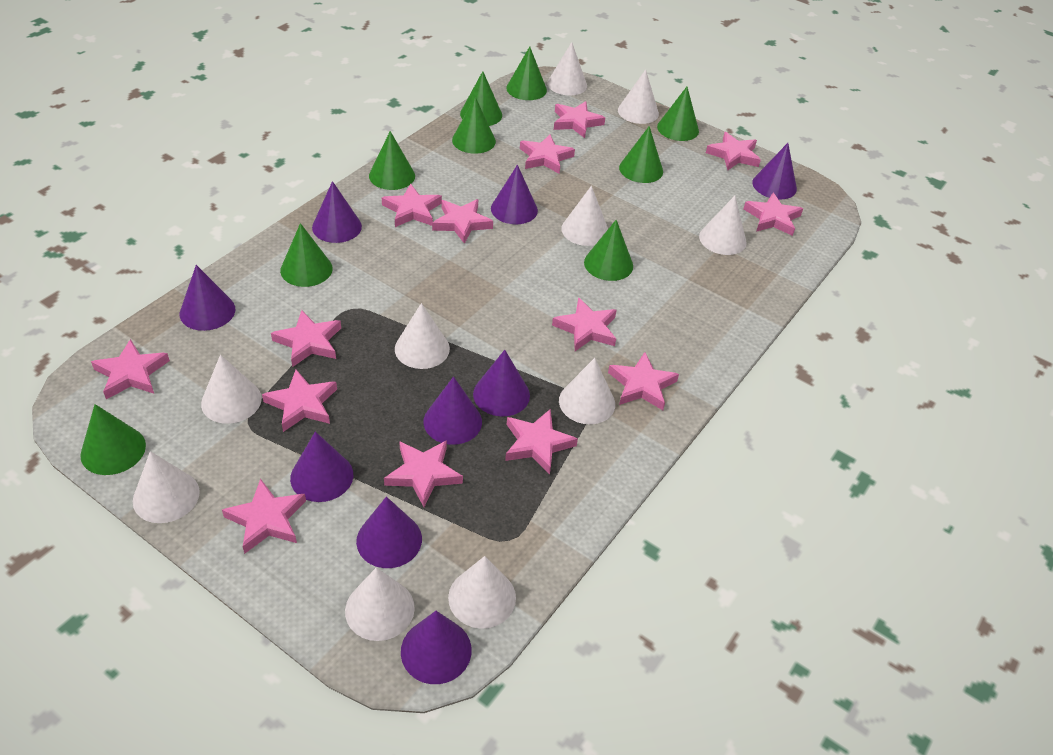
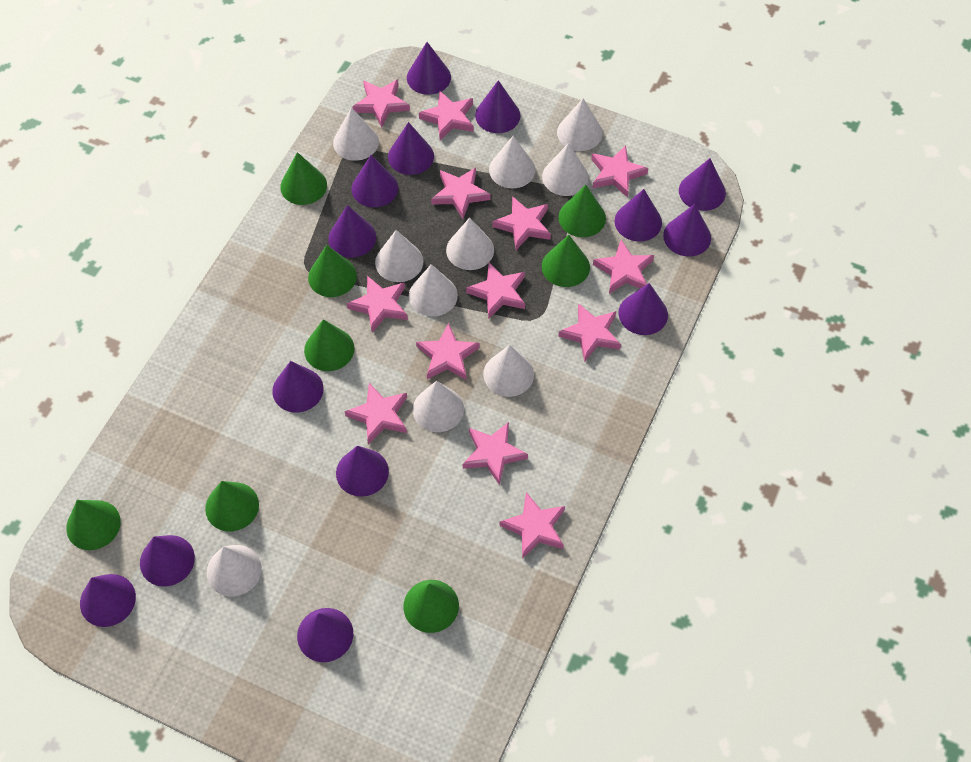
green cone: [80,404,146,475] [280,223,333,287] [369,131,415,190] [452,97,496,154] [460,71,502,126] [506,47,547,100] [584,220,633,281] [619,126,663,183] [657,87,699,141] = 9 -> [66,500,121,550] [205,481,259,531] [280,152,327,205] [304,319,354,371] [308,245,357,297] [403,580,459,633] [542,235,590,287] [559,185,606,237] = 8
pink star: [91,339,170,399] [222,478,306,554] [262,370,337,432] [271,310,341,367] [382,184,442,227] [384,440,463,507] [432,199,493,244] [505,409,578,475] [520,134,575,174] [552,297,617,351] [554,101,605,138] [608,352,679,410] [706,132,761,170] [743,193,803,236] = 14 -> [345,383,407,445] [347,276,408,333] [352,79,410,127] [416,323,480,380] [419,90,473,140] [431,167,491,219] [463,422,528,485] [466,262,525,319] [492,196,551,250] [500,492,565,559] [558,303,621,362] [591,145,648,198] [593,240,654,294] = 13
purple cone: [180,265,235,331] [290,432,353,502] [312,181,362,243] [356,497,422,568] [401,611,472,684] [423,377,482,445] [473,350,530,417] [491,165,538,224] [752,143,797,199] = 9 -> [80,574,136,627] [140,535,195,587] [272,361,324,413] [297,608,353,662] [328,205,376,258] [336,446,389,497] [352,155,398,207] [388,122,434,175] [407,42,451,95] [475,80,520,133] [615,189,662,242] [618,283,668,335] [663,204,711,256] [679,158,726,211] = 14

